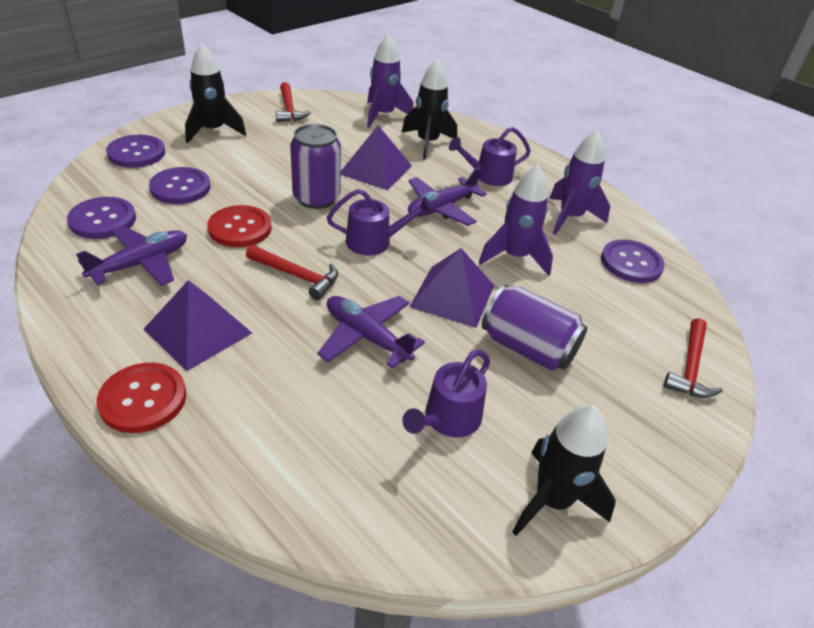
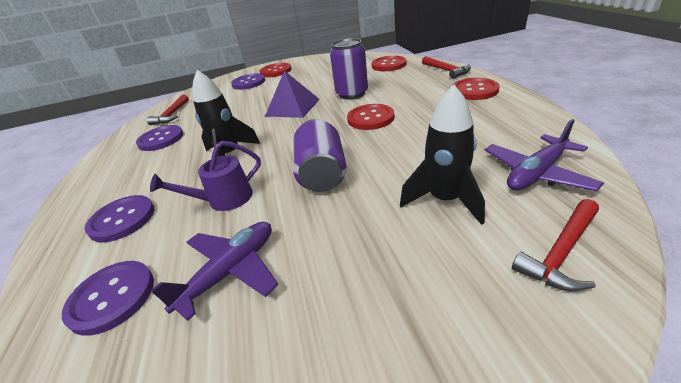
black rocket: [185,43,246,143] [402,59,457,160] [512,405,616,536] = 3 -> [192,70,260,157] [400,85,485,225] = 2
purple plane: [76,225,187,286] [317,296,425,368] [408,168,487,226] = 3 -> [150,222,278,321] [485,119,604,191] = 2
purple pyramid: [144,280,252,371] [341,125,412,190] [410,248,494,328] = 3 -> [265,71,320,118] = 1
purple rocket: [367,34,414,128] [479,165,553,276] [549,129,610,235] = 3 -> none = 0
purple watering can: [327,189,433,256] [402,350,490,437] [449,127,531,186] = 3 -> [150,141,261,211] = 1
red button: [97,363,186,433] [208,205,272,247] = 2 -> [260,63,291,77] [347,104,394,130] [371,56,406,71] [452,78,499,100] = 4

